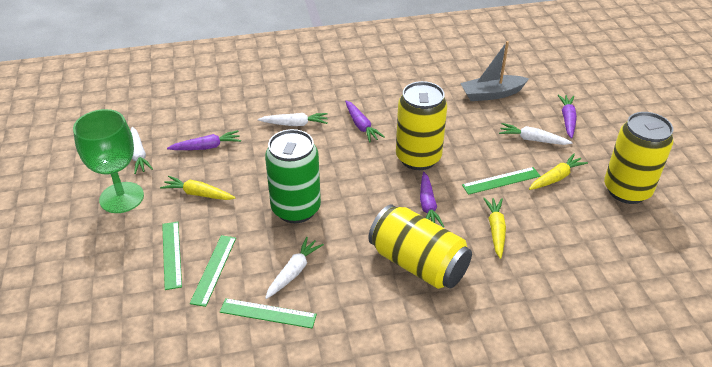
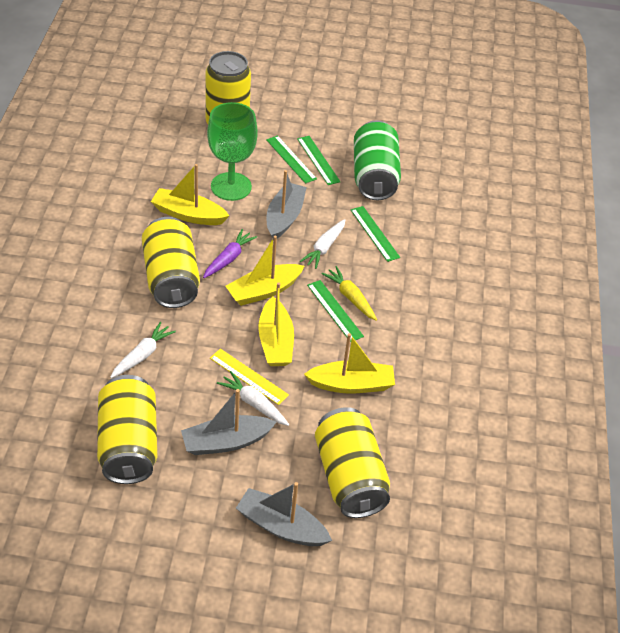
grey boat: [460,41,529,101] = 1 -> [181,389,276,455] [236,482,332,546] [267,170,307,239] = 3
purple carrot: [167,130,241,150] [345,101,385,142] [420,172,444,227] [558,95,577,139] = 4 -> [203,229,257,278] = 1
white carrot: [131,127,153,174] [258,113,328,126] [265,237,324,299] [499,123,573,145] = 4 -> [110,322,176,378] [217,371,289,426] [300,219,345,269] = 3
yellow boat: none = 0 -> [151,164,229,225] [226,235,304,306] [258,282,294,366] [304,333,395,394] = 4
yellow can: [369,205,472,289] [396,81,447,170] [604,112,674,204] = 3 -> [97,375,157,484] [142,217,200,308] [206,51,251,124] [315,407,390,518] = 4
yellow carrot: [160,176,235,200] [483,198,506,259] [529,154,588,190] = 3 -> [321,266,377,321] = 1
yellow ruler: none = 0 -> [210,349,289,405] = 1

